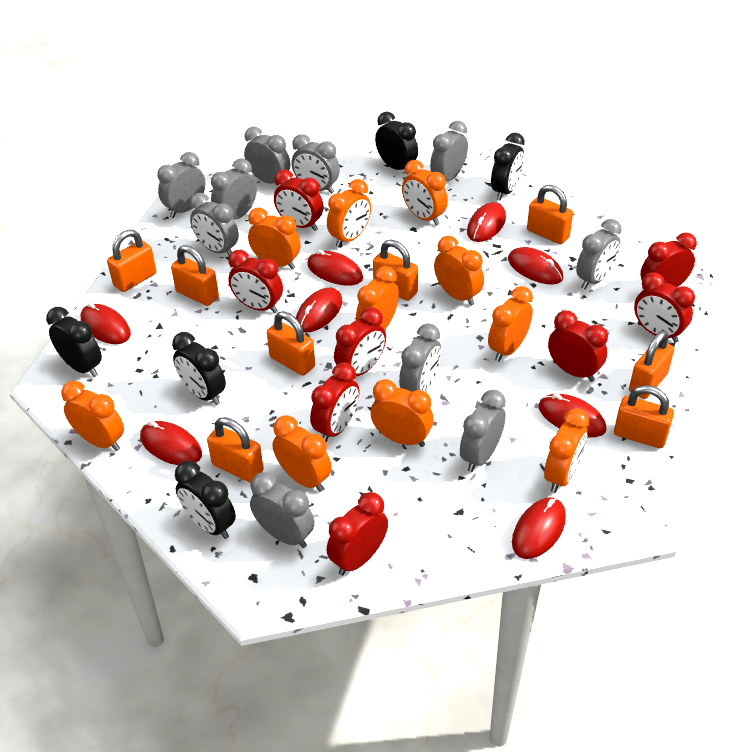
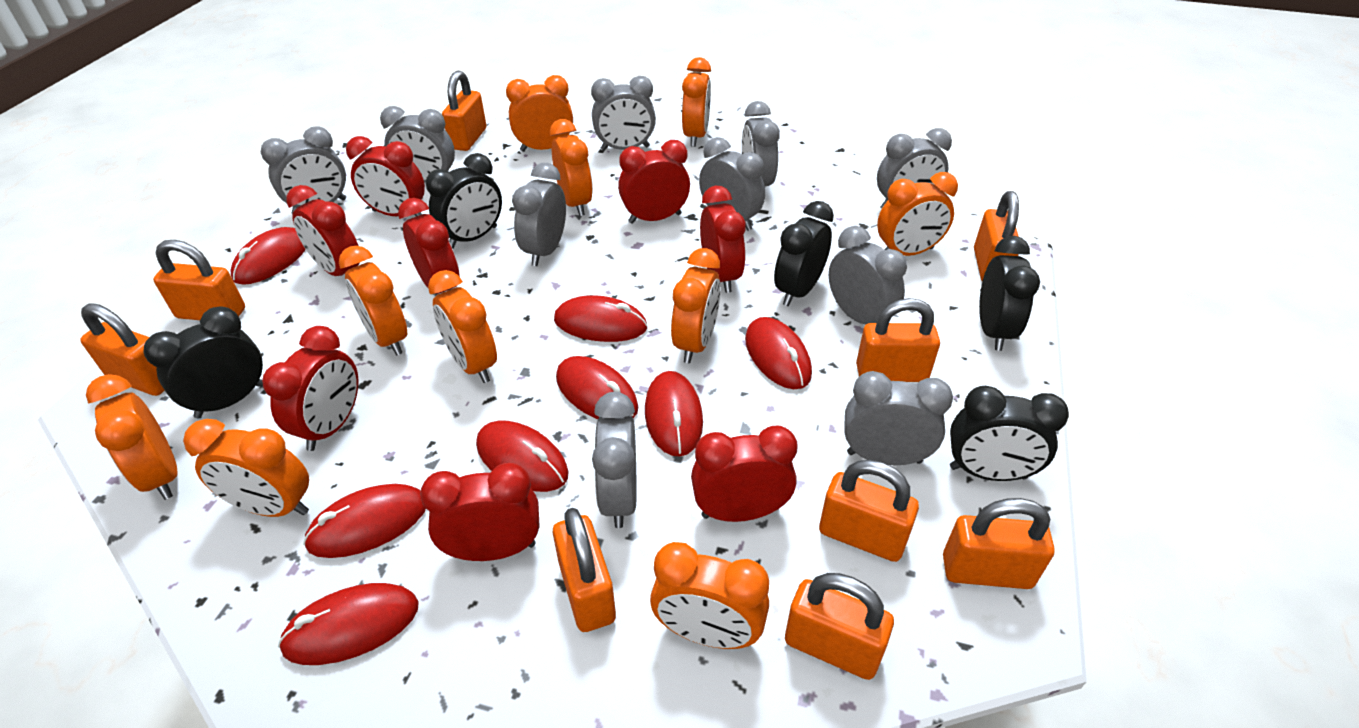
orange padlock: [107,230,157,292] [171,245,219,306] [207,417,264,483] [267,311,315,376] [373,239,418,301] [527,185,573,244] [614,385,674,448] [629,330,675,399] = 8 -> [80,303,165,396] [153,240,245,320] [442,71,486,151] [553,508,616,632] [785,573,894,680] [819,460,919,562] [856,298,940,382] [943,498,1055,589] [974,191,1019,281] = 9

